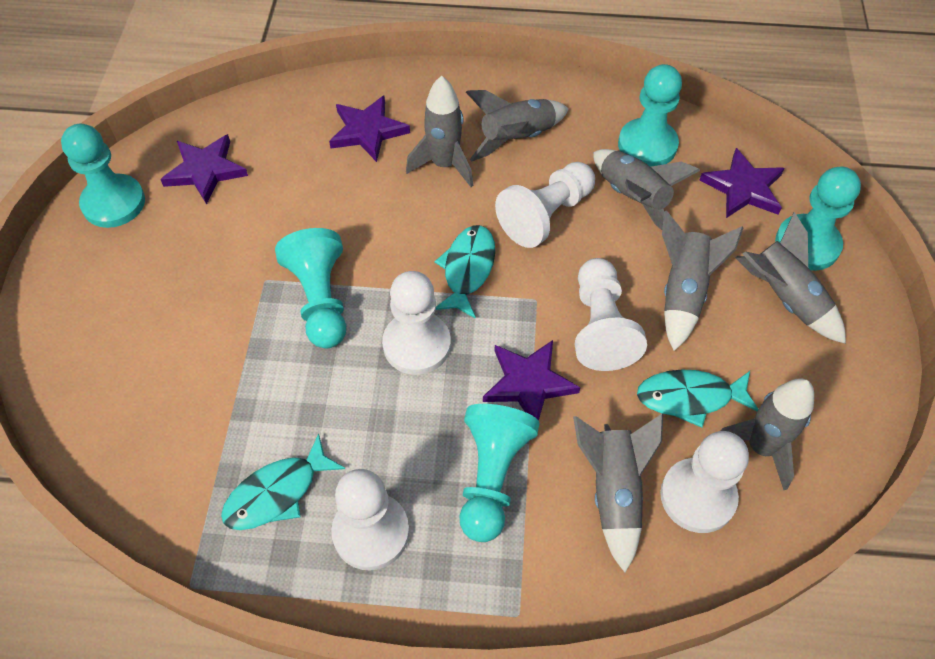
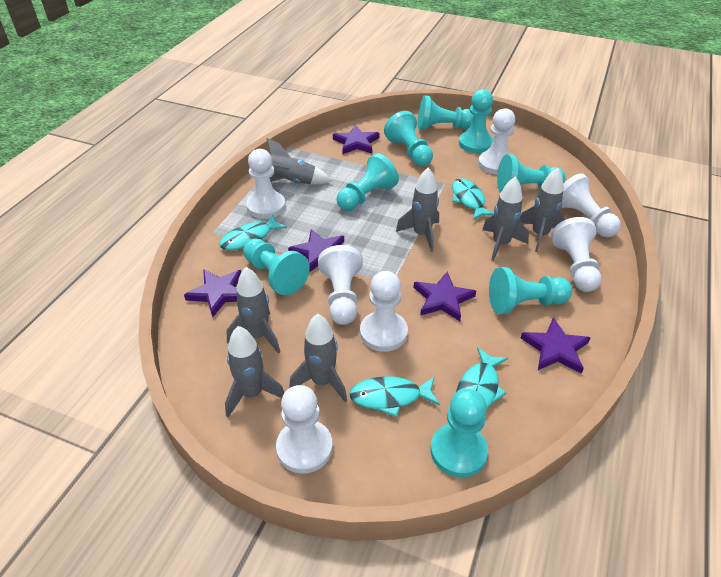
purple star: [160,134,248,204] [329,96,410,162] [483,340,581,421] [699,148,785,218] = 4 -> [184,269,241,317] [288,229,344,273] [333,125,380,154] [414,272,476,321] [521,317,591,374] = 5
turquoise fish: [221,433,345,530] [435,225,495,319] [637,370,758,428] = 3 -> [219,215,287,250] [349,376,440,417] [452,178,494,220] [456,347,508,409] = 4
turquoise pawn: [61,124,145,228] [275,228,346,349] [459,404,540,542] [618,64,682,167] [775,166,861,271] = 5 -> [243,239,310,295] [336,153,399,211] [384,111,433,166] [418,95,474,130] [431,389,488,478] [459,89,493,153] [489,267,572,314] [497,154,566,192] = 8
white pawn: [331,469,409,571] [382,271,451,375] [495,162,595,248] [575,258,647,371] [660,431,749,533] = 5 -> [246,149,286,219] [276,385,333,474] [318,245,363,325] [360,271,408,352] [478,108,515,174] [551,217,601,292] [561,173,621,237] = 7

